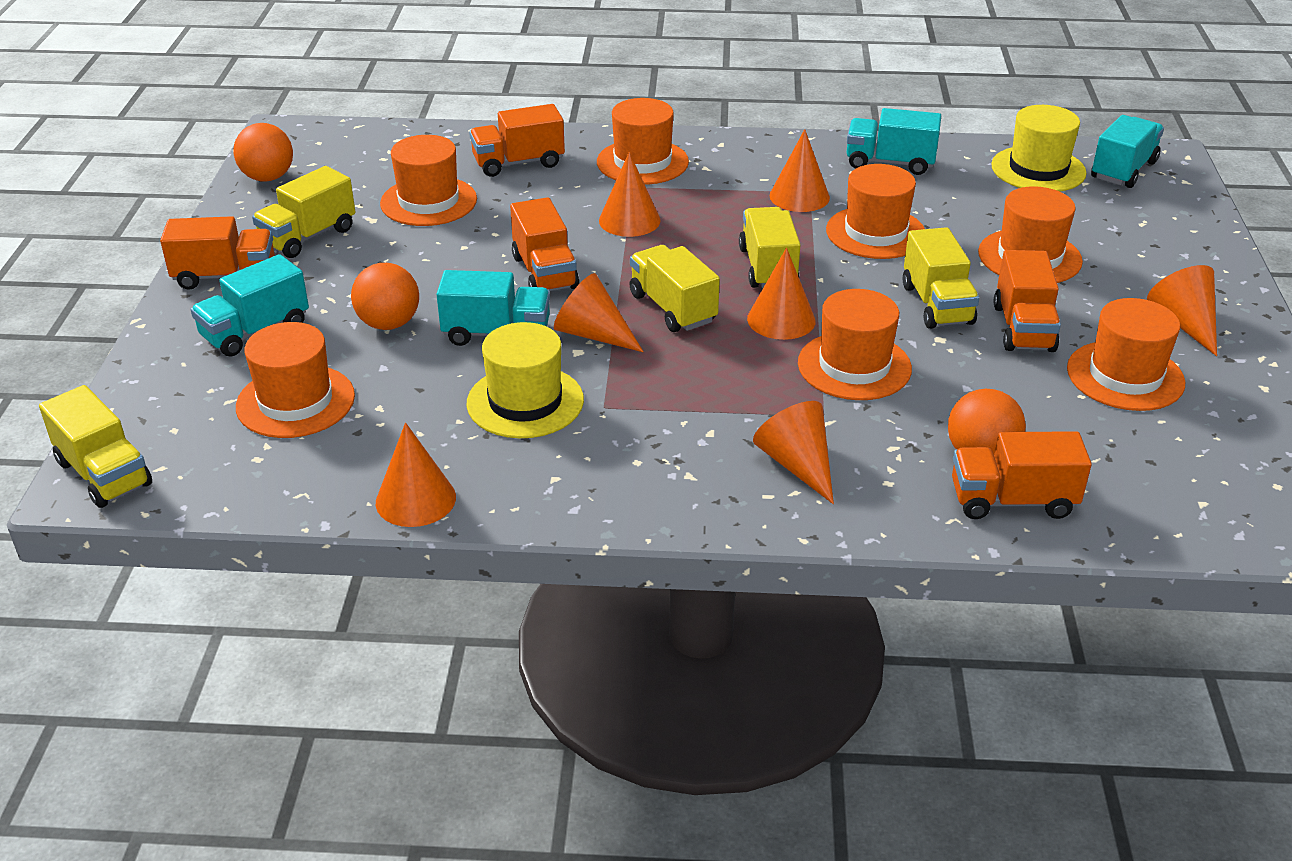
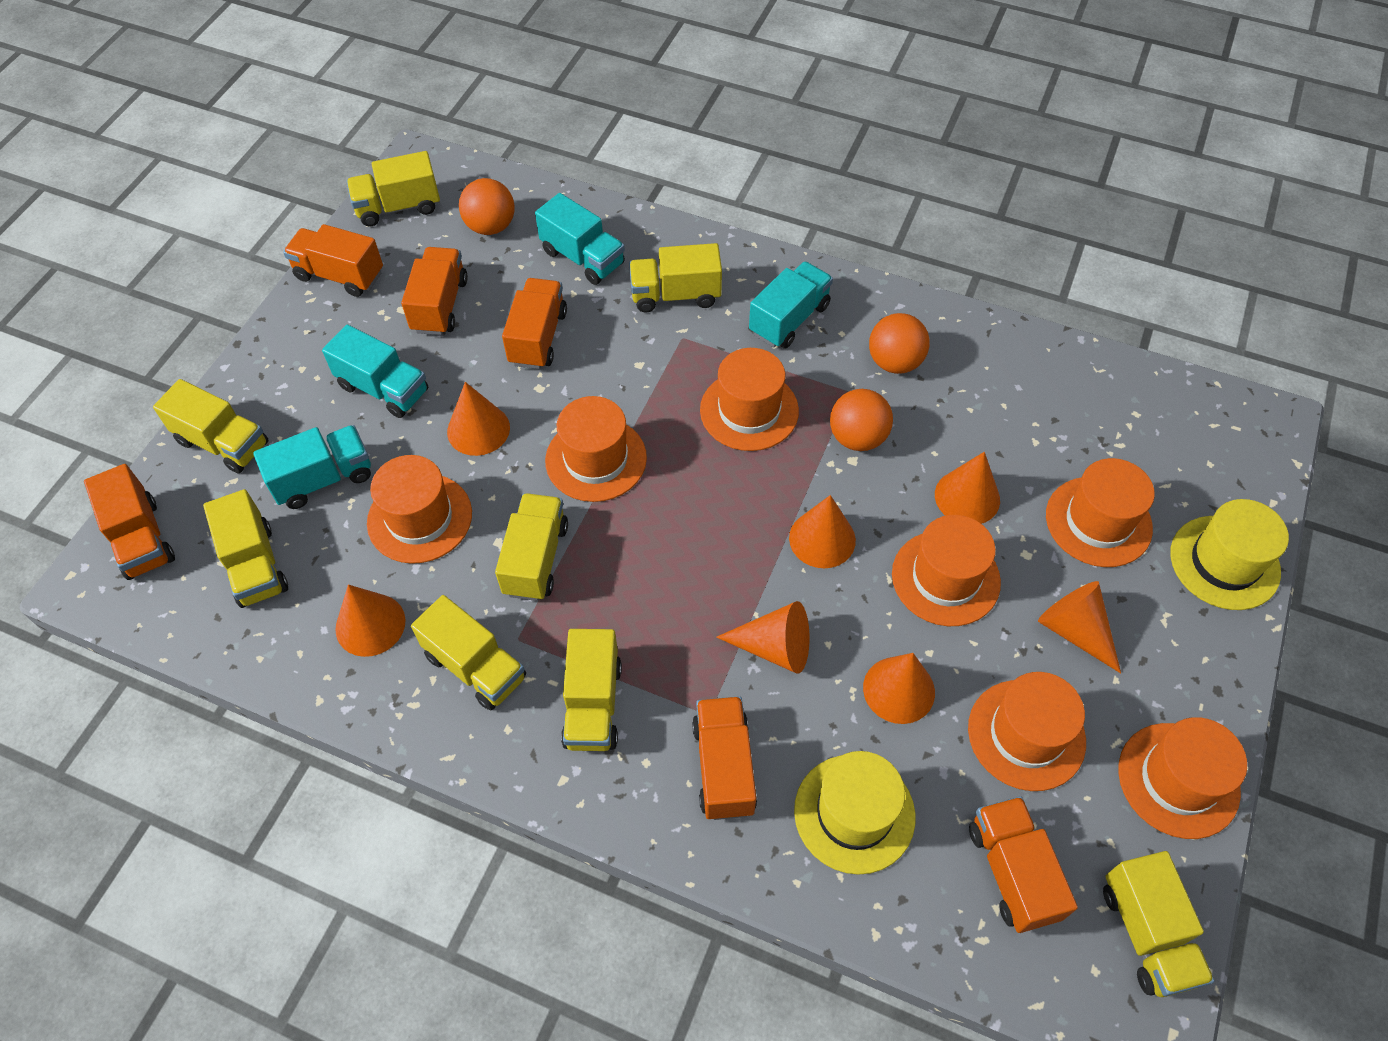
orange truck: [160,216,274,290] [469,104,565,177] [510,197,579,291] [952,431,1092,519] [994,250,1061,352] = 5 -> [84,464,175,580] [283,224,383,297] [401,247,468,335] [502,278,567,369] [692,696,757,820] [969,796,1078,933] = 6
yellow truck: [39,385,152,508] [252,166,355,258] [630,245,720,332] [739,207,800,289] [903,227,979,329] = 5 -> [153,379,269,473] [203,489,288,608] [346,151,440,227] [411,595,526,710] [495,493,568,601] [561,629,622,751] [629,243,722,313] [1103,851,1214,997] = 8

